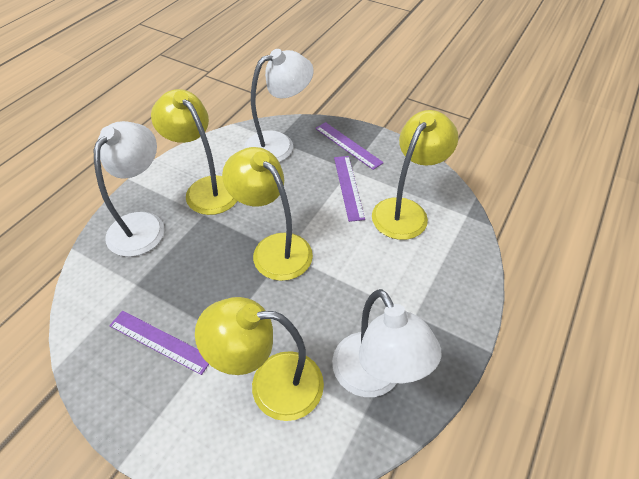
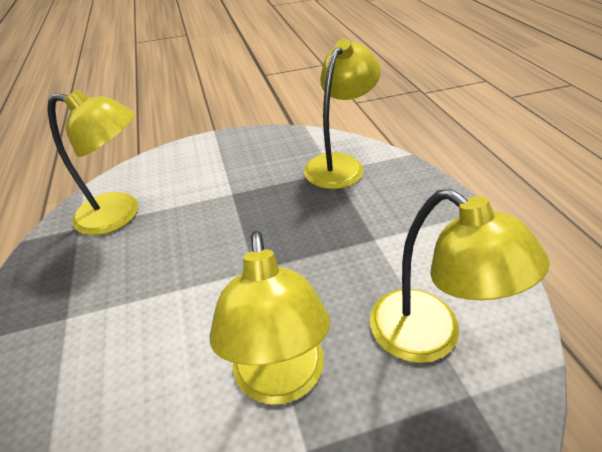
purple ruler: [109,311,209,375] [315,122,384,170] [334,156,365,222] = 3 -> none = 0
white lamp: [94,121,165,257] [244,49,314,162] [332,289,442,397] = 3 -> none = 0

